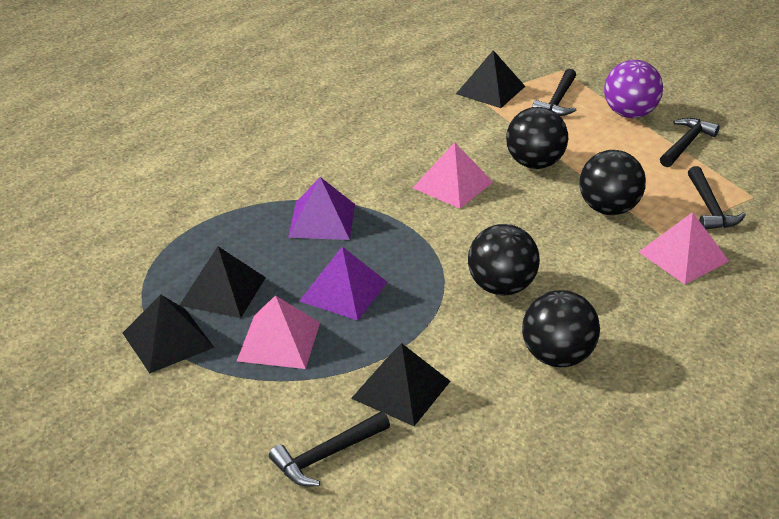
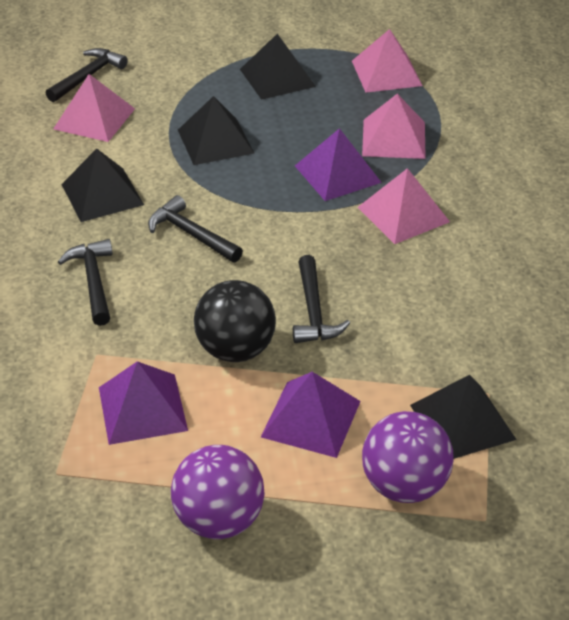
black ball: [468,224,540,296] [506,107,568,169] [522,290,600,367] [579,150,646,215] = 4 -> [194,280,276,362] = 1
pink pyramid: [237,295,320,369] [413,142,493,209] [639,212,729,284] = 3 -> [53,74,135,142] [352,29,423,93] [358,168,450,244] [362,94,426,159] = 4
purple ball: [604,60,663,118] = 1 -> [171,445,265,539] [362,411,454,503] = 2
purple pyramid: [288,177,355,240] [299,246,387,321] = 2 -> [99,361,188,445] [261,372,361,458] [295,128,382,201] = 3

